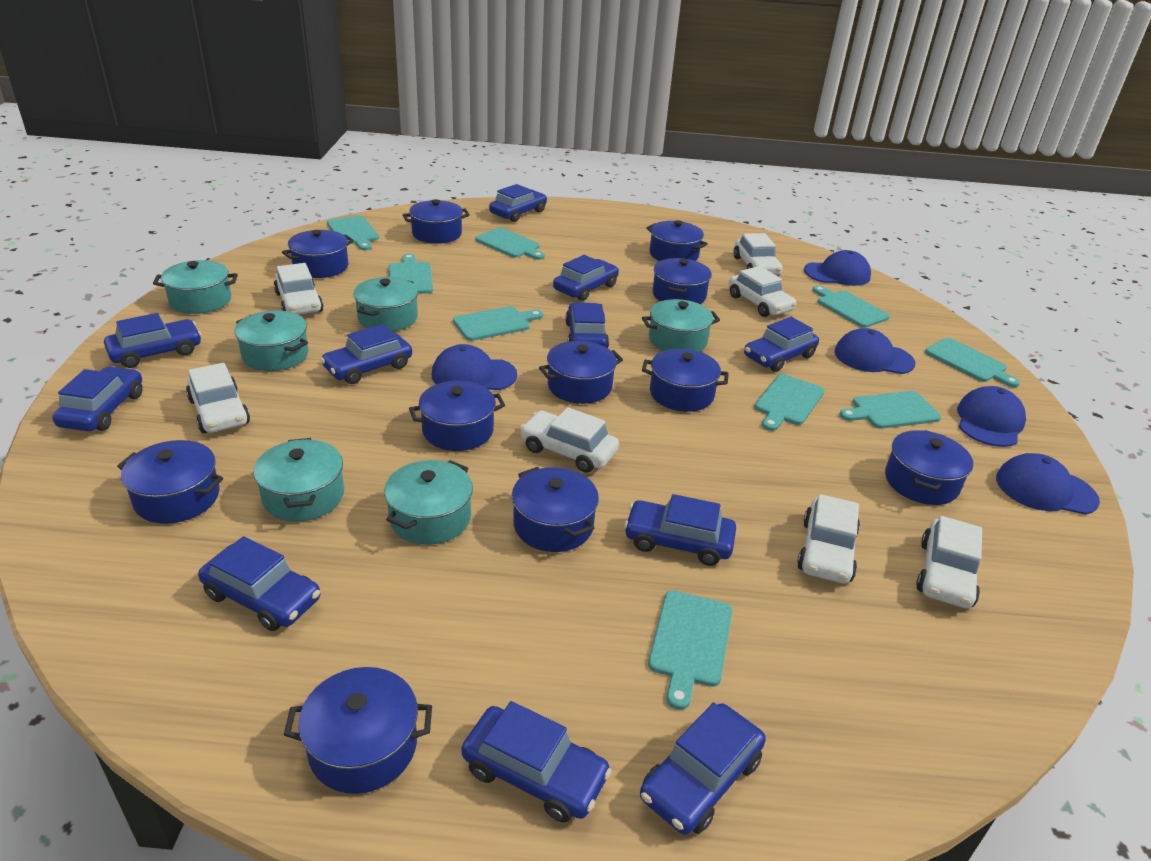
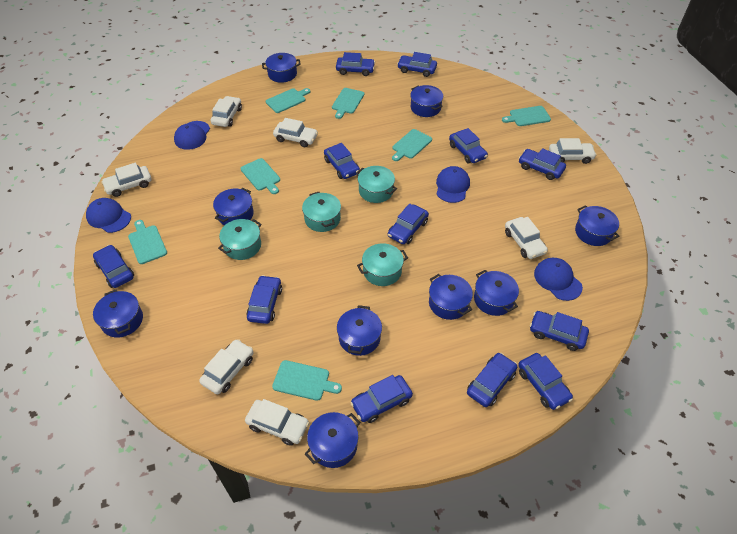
blue cap: [432,344,517,390] [804,250,871,286] [834,328,916,374] [957,386,1026,447] [996,453,1100,515] = 5 -> [86,198,131,233] [174,121,210,150] [436,166,470,203] [534,258,583,301] = 4
blue car: [52,366,143,431] [104,313,202,368] [198,536,320,631] [320,324,412,384] [461,701,611,823] [489,184,547,222] [553,255,619,301] [565,303,609,348] [624,494,736,566] [640,702,766,835] [744,317,819,372] = 11 -> [93,245,134,288] [246,275,282,324] [324,143,360,179] [336,52,375,76] [351,375,413,423] [388,203,429,244] [397,52,437,77] [449,128,488,163] [467,353,517,407] [518,353,573,410] [519,148,566,180] [530,311,589,351] = 12
blue pot: [117,440,223,524] [282,230,354,278] [284,667,432,794] [403,199,470,244] [409,381,505,451] [512,467,599,552] [539,341,623,404] [642,348,729,412] [646,220,708,261] [652,258,712,304] [885,430,973,505] = 11 -> [93,290,143,337] [213,188,254,225] [262,53,301,83] [305,412,360,468] [337,305,382,356] [410,85,443,117] [429,274,473,320] [474,270,519,316] [575,205,620,246] = 9
turquoise cutting board: [327,216,379,251] [389,254,433,294] [453,306,543,341] [475,228,545,260] [648,590,732,710] [754,374,824,431] [812,285,890,328] [839,391,941,429] [925,338,1020,387] = 9 -> [128,220,167,264] [240,158,280,194] [266,88,310,113] [272,360,342,401] [332,88,364,119] [392,129,432,161] [502,106,551,126] = 7
turquoise pot: [153,260,238,314] [235,310,308,371] [253,438,344,522] [353,277,418,331] [384,460,473,545] [642,299,720,352] = 6 -> [218,219,262,260] [302,192,341,232] [356,166,397,203] [357,243,408,286] = 4

